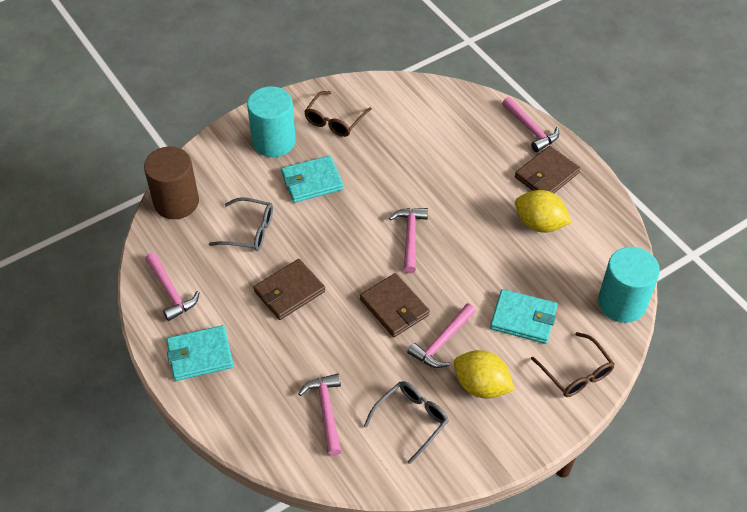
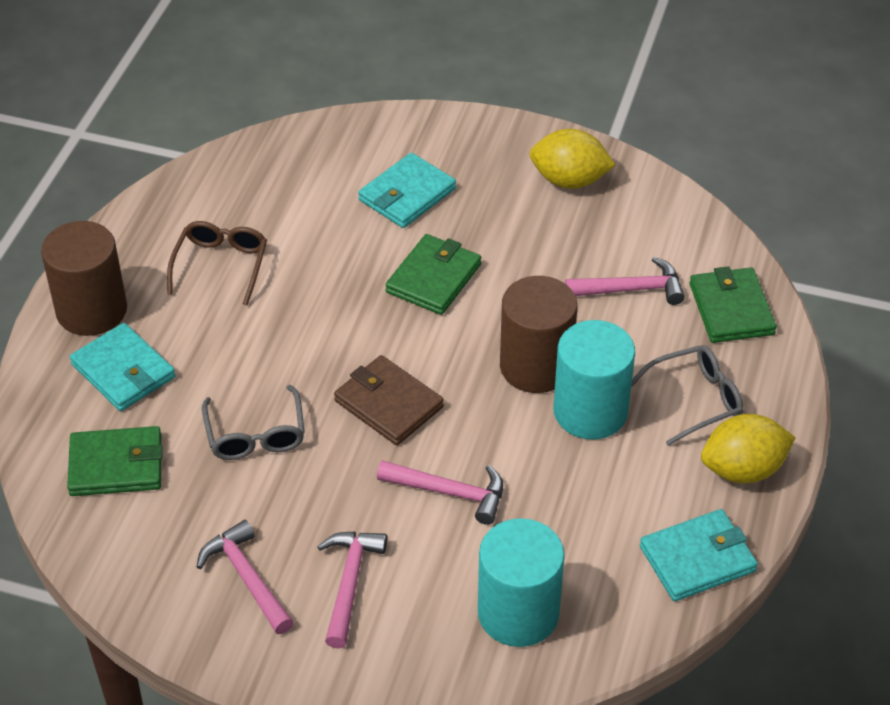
brown cylinder: [144,146,199,219] = 1 -> [41,221,127,336] [500,276,577,393] = 2
brown glasses: [304,91,372,137] [531,332,614,397] = 2 -> [167,221,267,305] = 1
brown wallet: [254,259,325,320] [360,273,430,337] [515,146,580,193] = 3 -> [334,355,444,445] = 1
green wallet: none = 0 -> [67,426,162,496] [385,234,481,315] [690,266,777,343] = 3
pink hammer: [145,253,200,321] [298,374,341,456] [389,208,428,273] [407,303,476,368] [502,97,559,152] = 5 -> [197,520,294,634] [317,532,387,649] [377,460,503,525] [565,257,685,305] = 4

